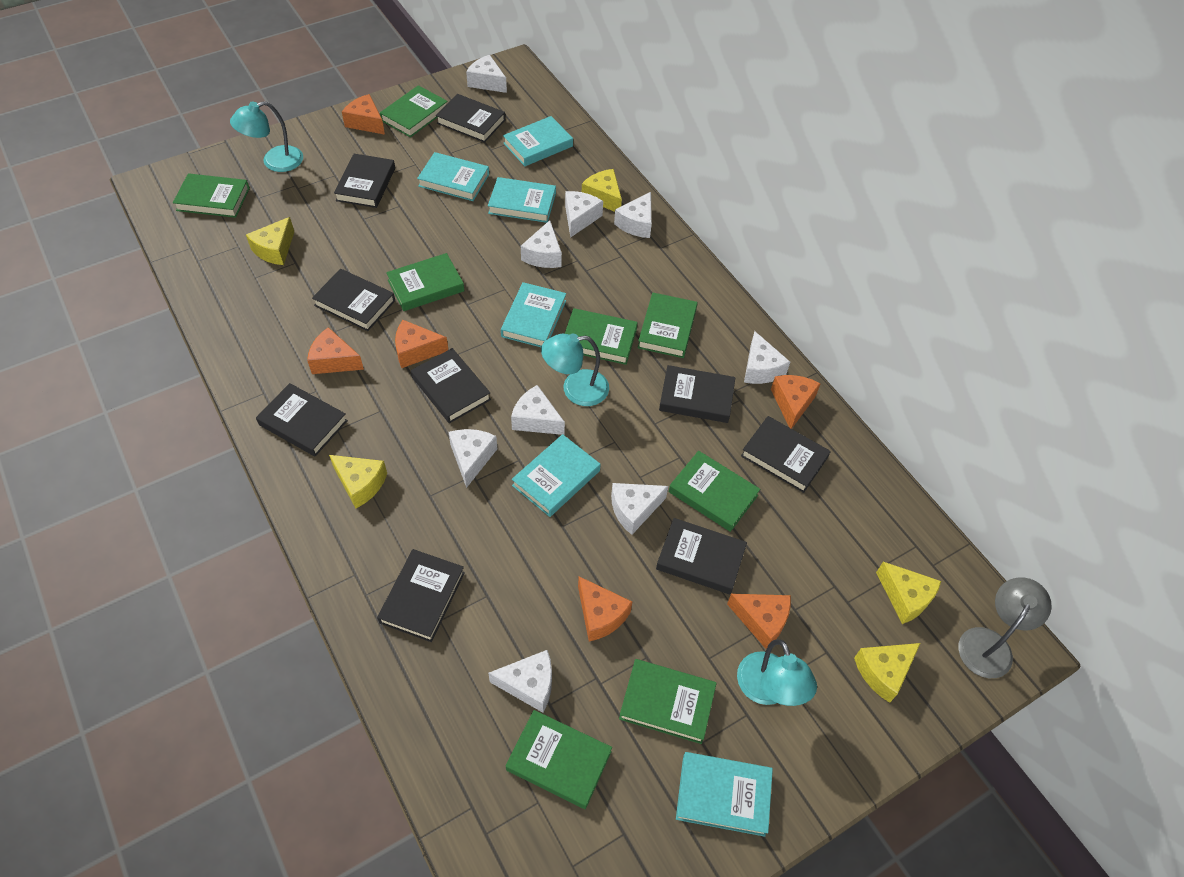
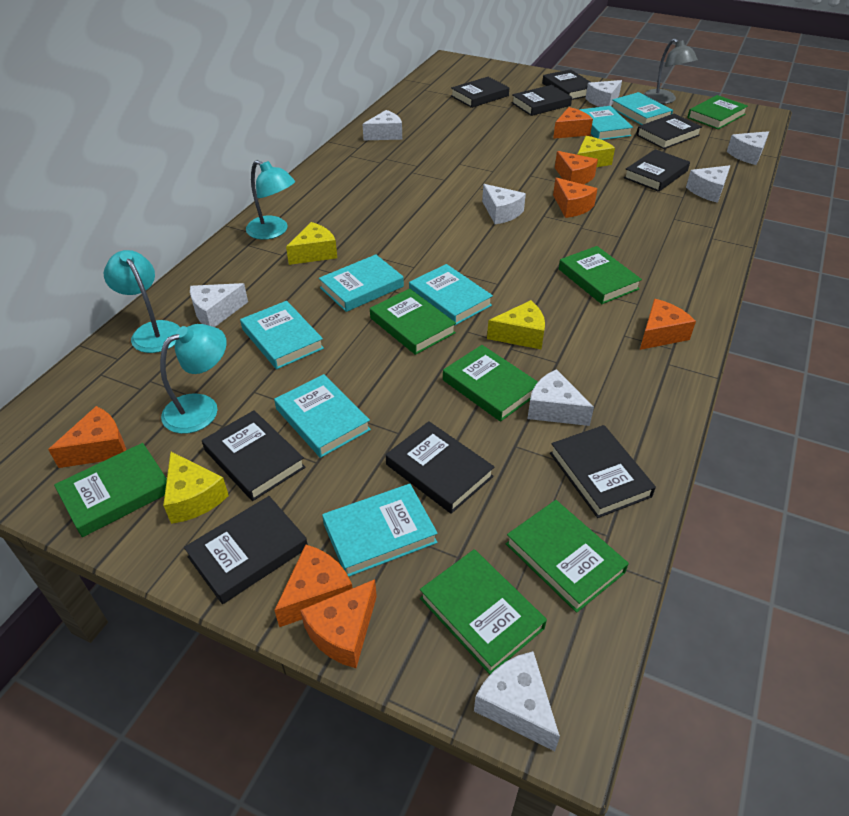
green book: [173,173,250,218] [380,85,448,137] [386,253,465,311] [506,710,612,809] [565,308,638,365] [619,659,717,744] [638,292,698,358] [668,451,760,532] = 8 -> [54,443,167,537] [370,289,456,355] [420,549,547,674] [443,345,538,422] [506,500,629,613] [559,246,642,304] [687,95,748,129] = 7
orange cheese: [307,327,364,374] [342,94,385,135] [395,320,448,368] [578,576,632,642] [727,594,791,649] [771,375,821,429] = 6 -> [48,406,126,468] [274,544,352,627] [300,579,377,668] [553,107,593,139] [553,178,598,218] [555,151,598,184] [640,299,696,350] = 7
turquoise book: [417,152,489,201] [488,177,556,223] [501,282,566,347] [503,116,573,166] [512,434,601,517] [676,752,773,837] = 6 -> [240,301,324,369] [274,374,371,458] [319,254,404,312] [322,484,438,577] [409,264,493,326] [579,106,633,140] [612,92,673,125] = 7
white cheese: [448,429,497,488] [466,55,507,93] [488,650,552,713] [511,385,565,435] [521,220,562,268] [565,191,603,238] [611,483,668,535] [614,192,652,238] [744,331,790,384] = 9 -> [190,283,248,327] [363,110,402,140] [474,651,560,751] [482,184,526,224] [527,369,594,426] [585,80,622,107] [686,165,730,203] [727,131,769,165] = 8
yellow cheese: [246,217,294,265] [329,455,387,508] [582,169,622,212] [854,643,920,703] [876,562,941,624] = 5 -> [163,451,229,524] [286,222,337,265] [487,300,545,349] [577,136,615,167] = 4

